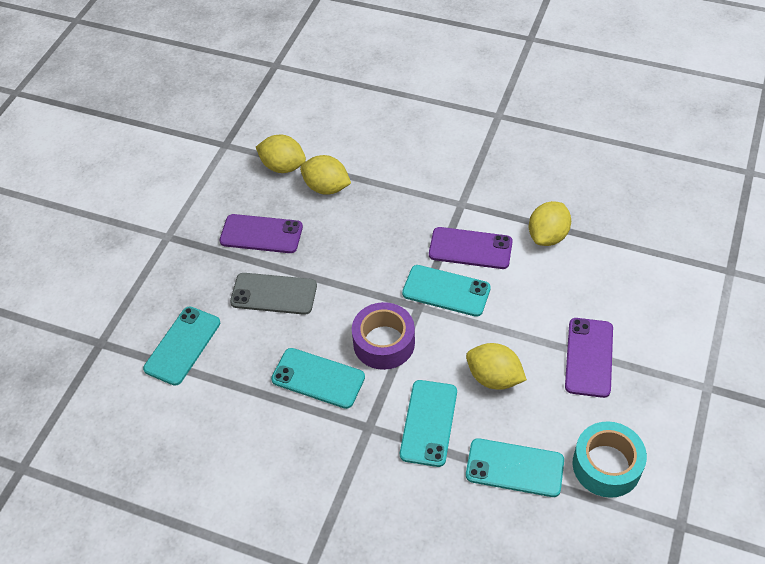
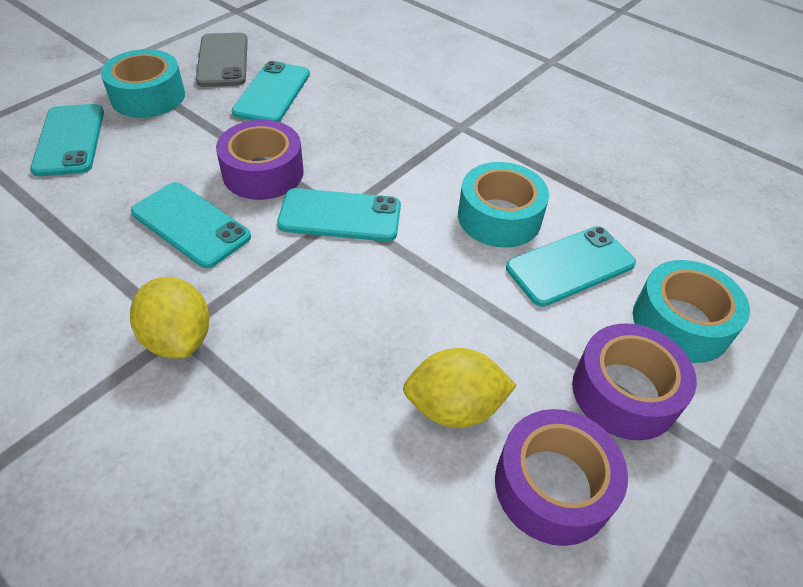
purple phone: [220,214,303,253] [429,227,513,269] [565,318,613,398] = 3 -> none = 0
purple tape: [352,302,415,370] = 1 -> [216,120,304,200] [495,409,628,546] [572,323,697,440] = 3
turquoise tape: [573,421,647,498] = 1 -> [101,49,185,118] [458,162,549,248] [633,260,750,363] = 3
yellow lemon: [256,135,306,173] [300,155,351,195] [466,343,527,390] [529,201,571,246] = 4 -> [130,277,210,358] [403,348,517,428] = 2

